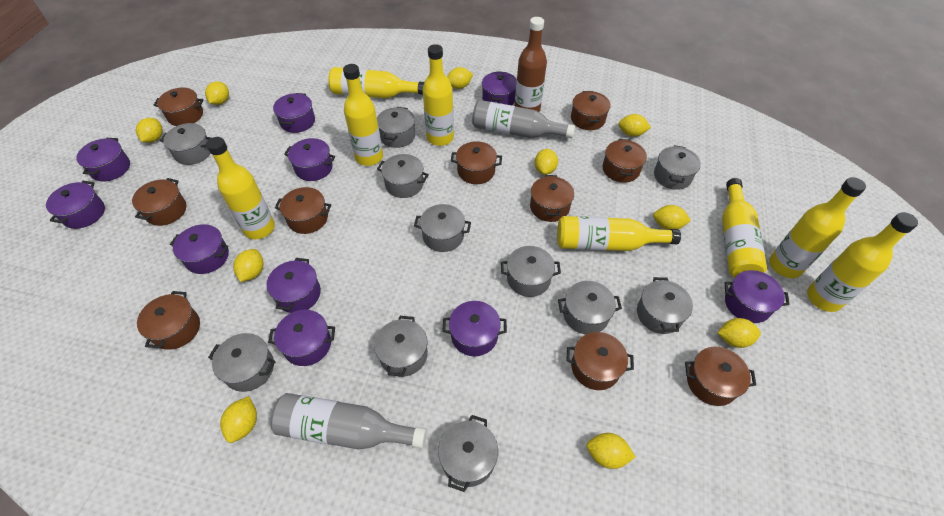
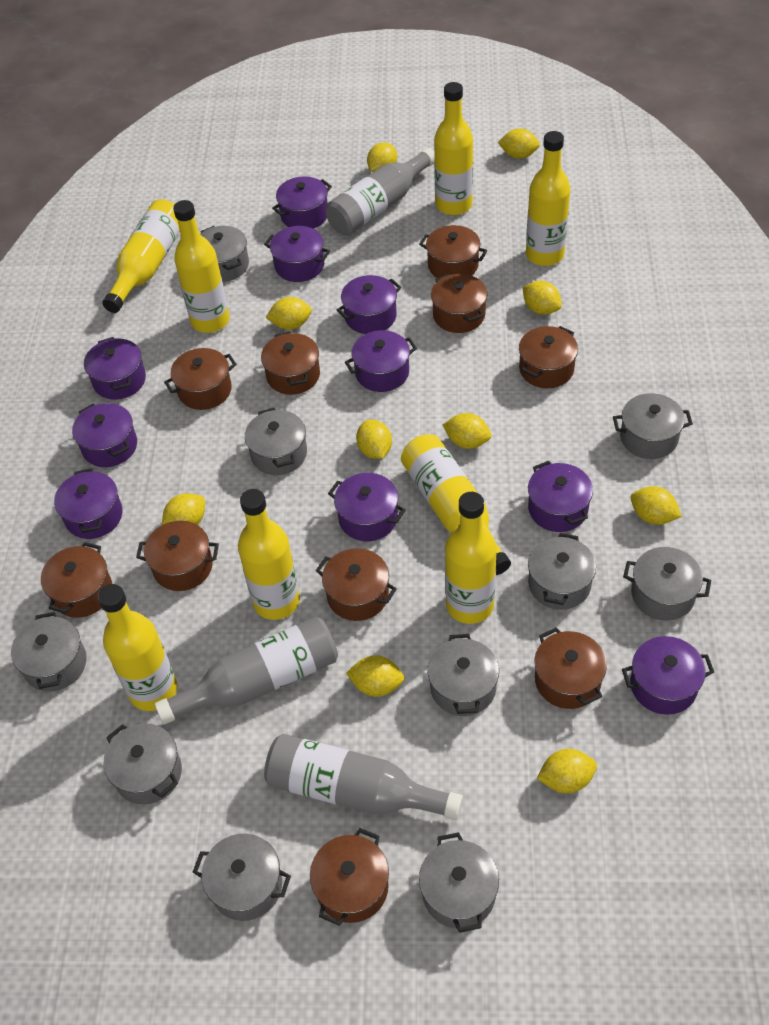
brown bottle: [515,17,547,112] = 1 -> none = 0
grey bottle: [270,393,426,449] [472,100,575,138] = 2 -> [155,617,338,725] [264,734,463,820] [326,148,435,236] = 3
grey pot: [160,123,211,165] [208,333,276,392] [374,316,428,377] [377,107,415,148] [377,154,429,198] [414,204,471,252] [438,415,498,492] [501,246,561,297] [558,281,622,334] [637,277,693,334] [654,145,701,190] = 11 -> [11,612,87,692] [104,724,182,804] [193,834,291,921] [200,226,249,282] [245,408,307,475] [419,832,499,933] [428,634,499,716] [528,533,596,610] [613,393,693,459] [623,547,711,621] = 10

